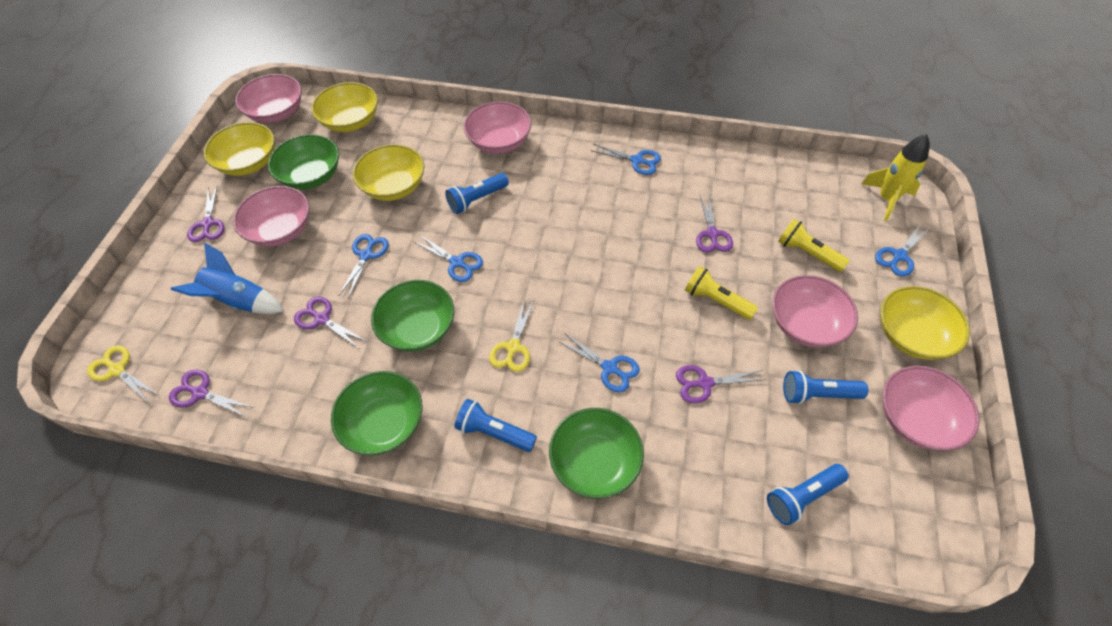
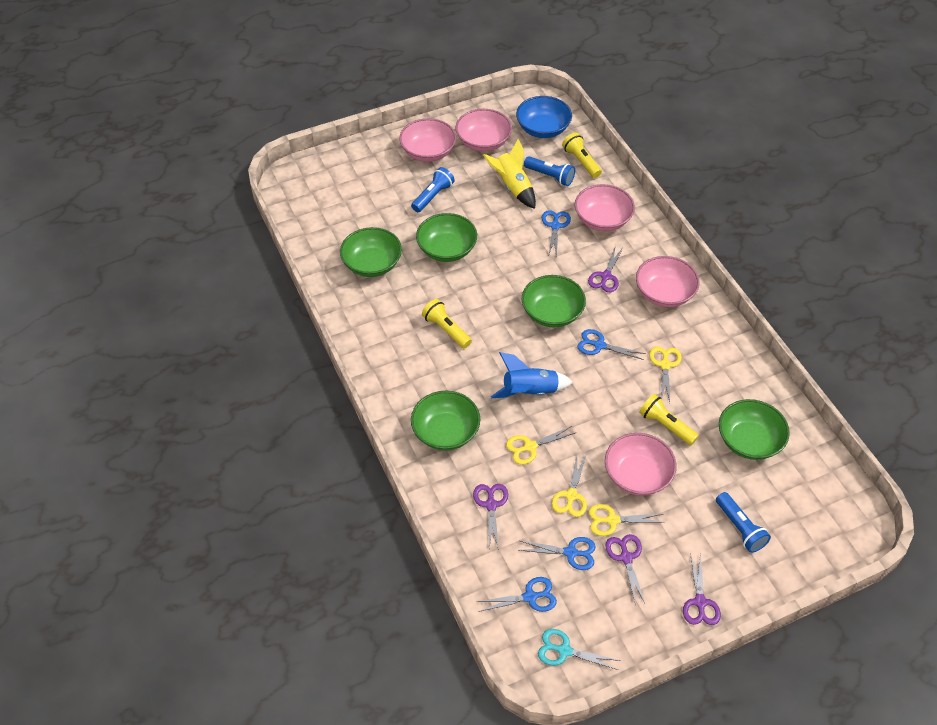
blue bowl: none = 0 -> [516,96,572,138] = 1
blue flashlight: [445,173,509,214] [454,399,537,452] [767,464,849,525] [783,370,868,404] = 4 -> [411,167,455,212] [524,156,575,186] [716,492,771,553] = 3
blue scissors: [339,234,389,299] [414,235,483,282] [558,333,640,392] [590,144,661,175] [875,224,931,277] = 5 -> [477,577,557,612] [519,537,596,570] [542,210,571,257] [577,329,646,360] = 4
green bowl: [268,134,339,189] [331,371,422,456] [371,280,454,352] [549,408,644,499] = 4 -> [340,227,402,277] [411,391,480,451] [416,213,477,262] [522,275,586,327] [719,399,790,460] = 5
purple scissors: [169,370,254,417] [187,185,224,242] [294,297,368,348] [676,365,767,404] [696,193,733,253] = 5 -> [473,484,508,550] [588,245,624,292] [605,534,646,605] [683,552,721,625] = 4
turquoise scissors: none = 0 -> [538,629,621,670] = 1
yellow bowl: [204,122,275,176] [311,82,378,132] [353,144,424,201] [880,286,970,360] = 4 -> none = 0
yellow flashlight: [685,266,758,320] [778,219,850,272] = 2 -> [422,299,472,348] [562,133,602,178] [639,394,699,445] = 3
yellow scissors: [87,345,158,403] [489,301,534,372] = 2 -> [506,426,575,464] [552,456,587,517] [589,504,662,536] [649,347,682,402] = 4

